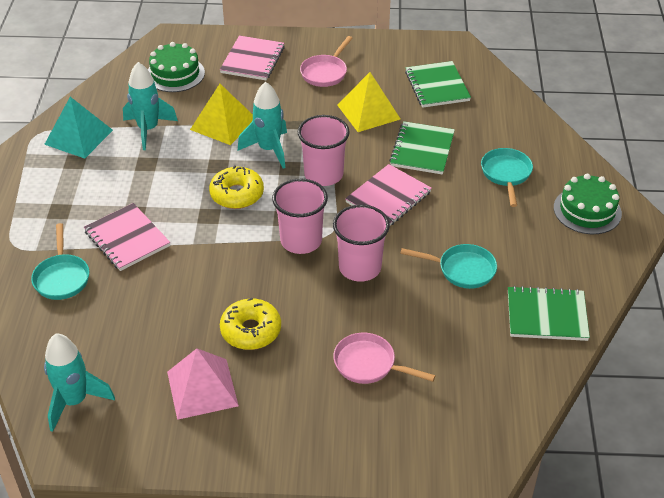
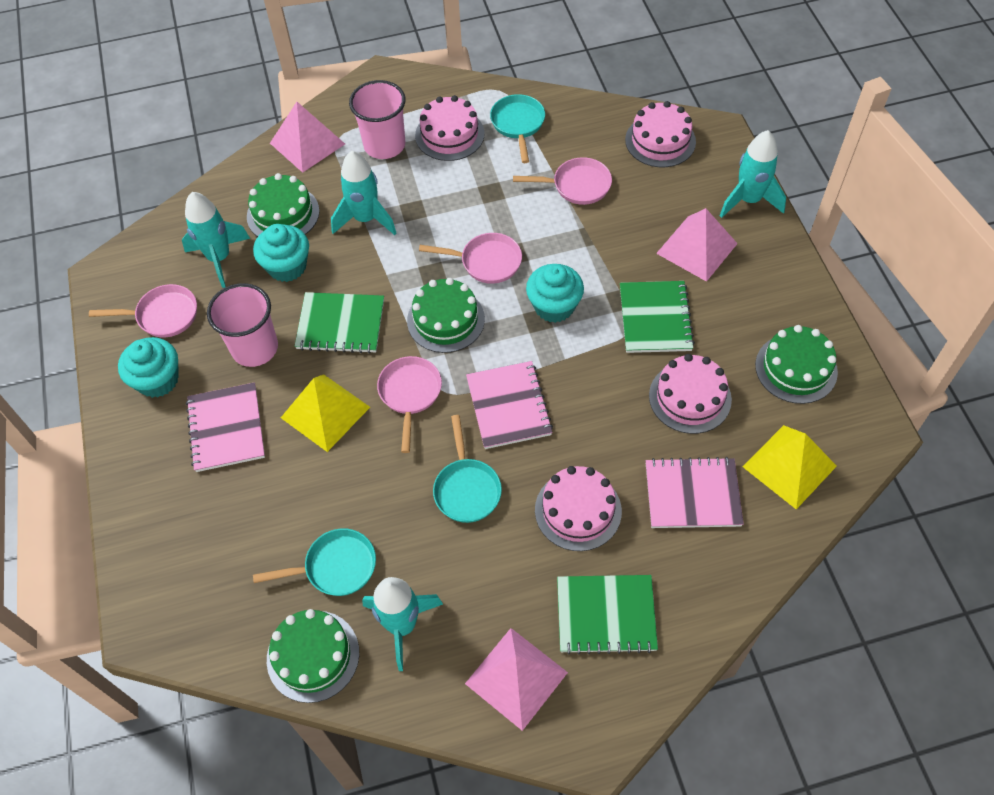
green cake: [148,42,205,92] [554,174,622,234] = 2 -> [247,173,320,237] [267,609,359,703] [407,278,485,353] [755,325,838,404] = 4
pink cake: none = 0 -> [415,95,485,161] [535,466,622,551] [625,101,696,167] [649,354,732,434] = 4
pink cup: [272,179,328,254] [298,115,350,186] [333,204,390,282] = 3 -> [207,283,278,367] [349,80,406,159] = 2
pink pan: [300,36,352,87] [333,333,435,384] = 2 -> [89,284,197,337] [377,356,442,453] [419,233,522,284] [513,157,612,205] = 4
pink pyramid: [167,348,239,420] = 1 -> [270,102,345,173] [465,628,568,731] [656,208,738,282] = 3
turquoise cupcake: none = 0 -> [118,337,179,398] [253,224,309,282] [526,264,584,323] = 3
turquoise pyramid: [44,97,113,159] = 1 -> none = 0
turquoise rocket: [44,334,115,432] [123,62,178,150] [237,82,287,169] = 3 -> [182,192,250,288] [331,151,396,235] [362,577,443,671] [720,130,786,218] = 4
yellow donut: [209,165,264,209] [220,298,281,350] = 2 -> none = 0

